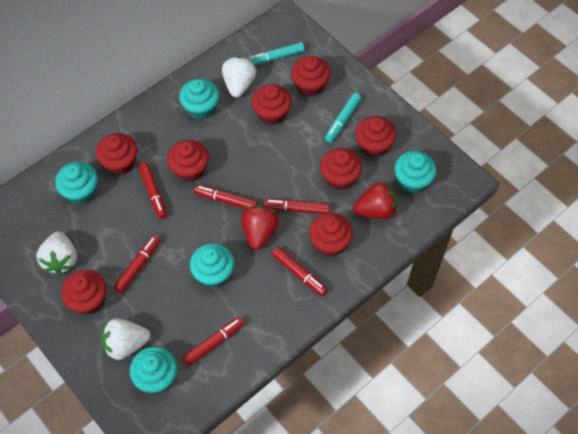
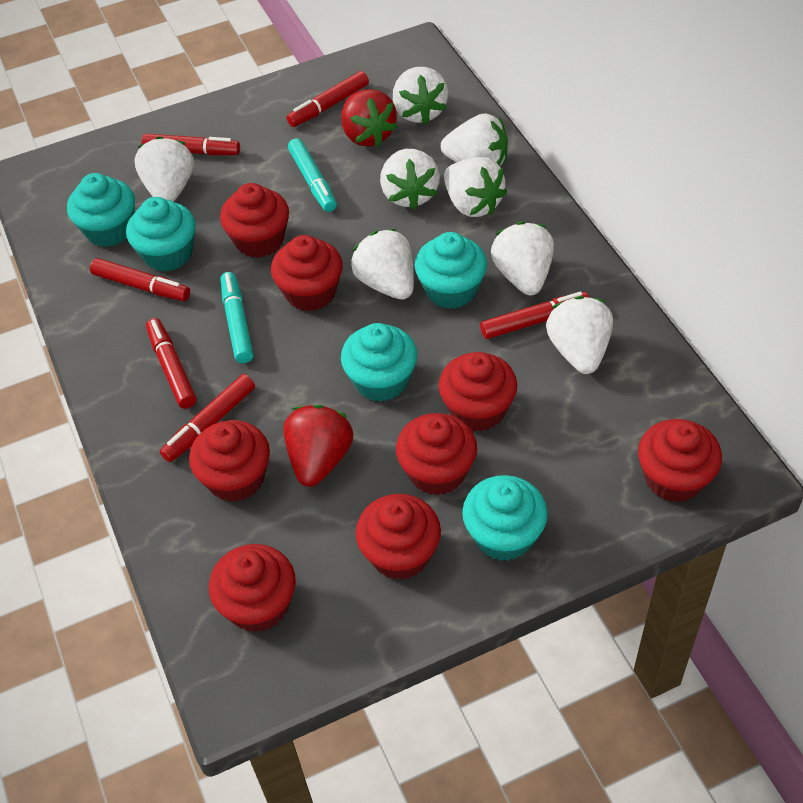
white strawberry: [37,231,77,275] [102,318,150,360] [222,57,257,98] = 3 -> [135,136,194,202] [351,229,414,299] [380,149,440,209] [393,67,448,125] [441,113,508,166] [444,157,507,217] [491,221,554,295] [546,296,613,374] = 8

